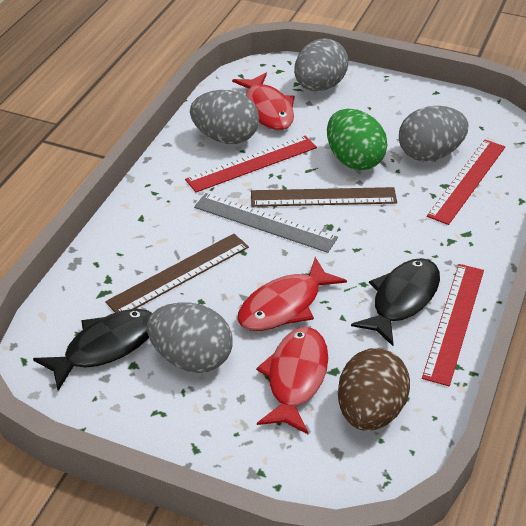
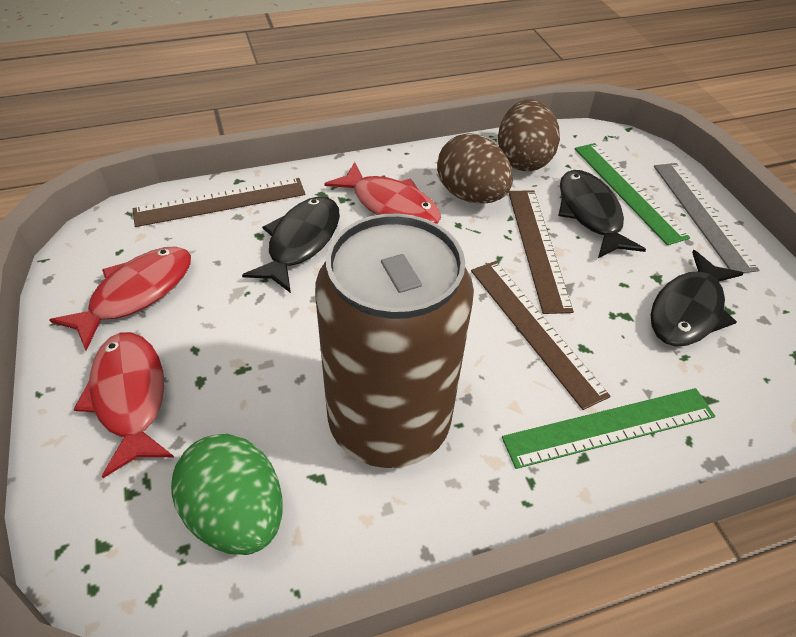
black fish: [33,309,152,391] [351,258,440,346] = 2 -> [242,196,340,293] [558,170,646,258] [650,250,744,346] = 3
brown can: none = 0 -> [315,213,474,468] = 1
brown egg: [338,348,410,431] = 1 -> [437,133,513,204] [498,99,560,171] = 2
brown ruler: [105,234,249,313] [251,187,397,207] = 2 -> [133,178,305,227] [471,261,611,410] [508,190,574,314] = 3
green ruler: none = 0 -> [502,388,715,469] [575,143,690,245] = 2
grey egg: [147,302,233,373] [190,90,259,144] [294,38,348,91] [399,106,469,161] = 4 -> none = 0
red ruler: [185,136,317,192] [422,264,484,386] [427,140,505,225] = 3 -> none = 0

